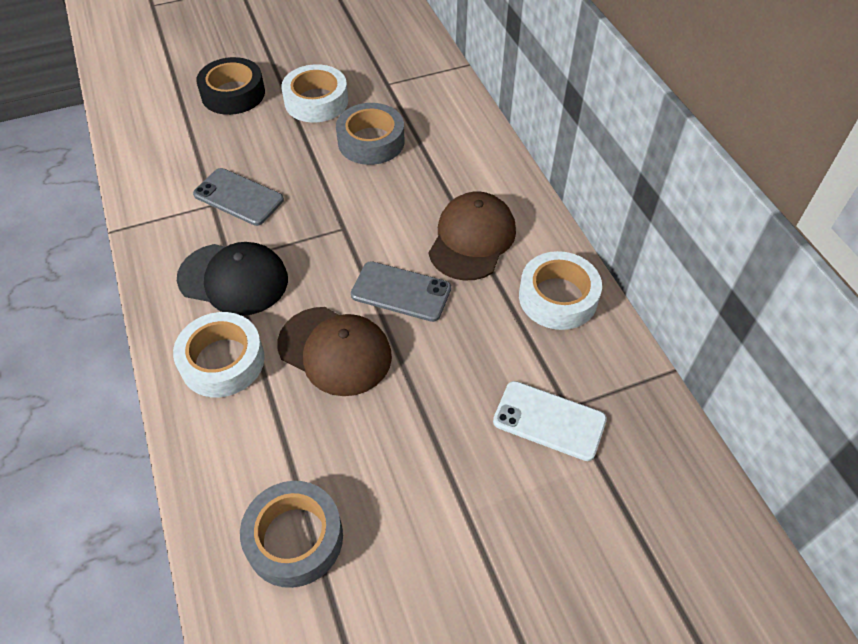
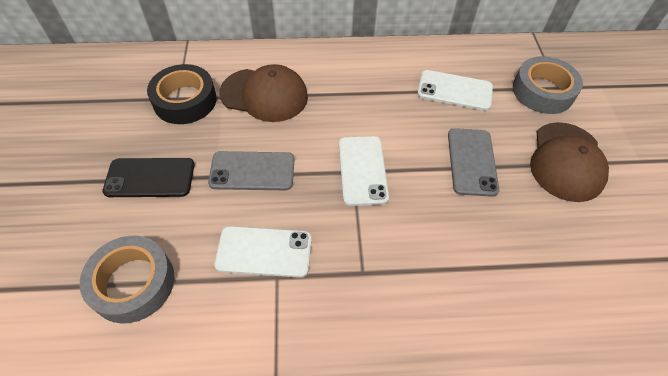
black cap: [177,242,288,316] = 1 -> none = 0
black phone: none = 0 -> [103,158,195,197] = 1
white phone: [493,381,607,461] = 1 -> [214,226,312,278] [339,136,389,206] [417,70,493,111] = 3
white tape: [173,312,265,397] [281,64,348,122] [519,251,602,330] = 3 -> none = 0

